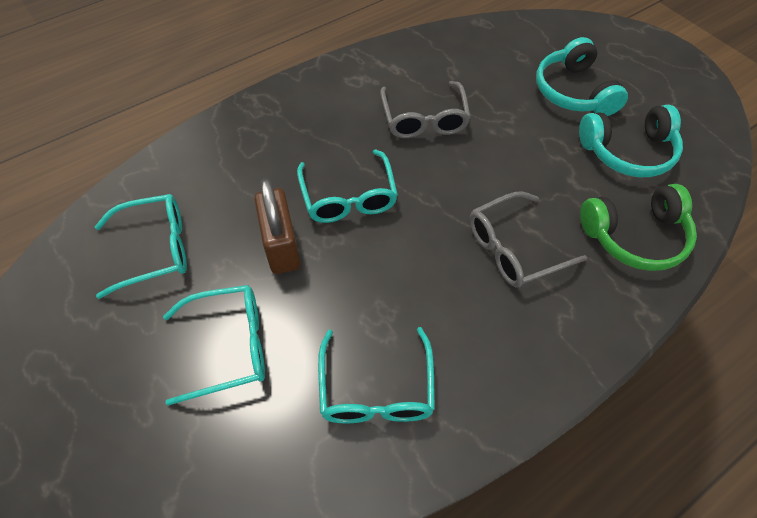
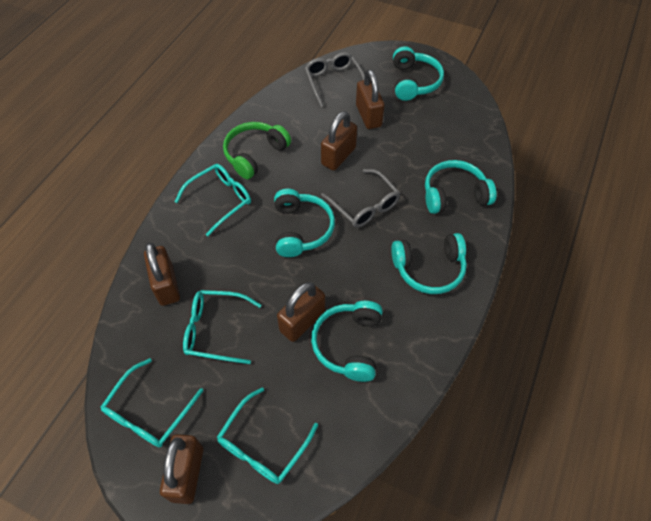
brown padlock: [254,178,301,274] = 1 -> [144,242,180,306] [160,434,203,504] [277,282,325,342] [321,111,357,171] [356,69,385,129] = 5
turquoise headphones: [536,37,628,116] [579,105,683,177] = 2 -> [274,189,335,257] [311,301,383,382] [391,233,467,294] [393,46,444,101] [425,160,496,214] = 5

